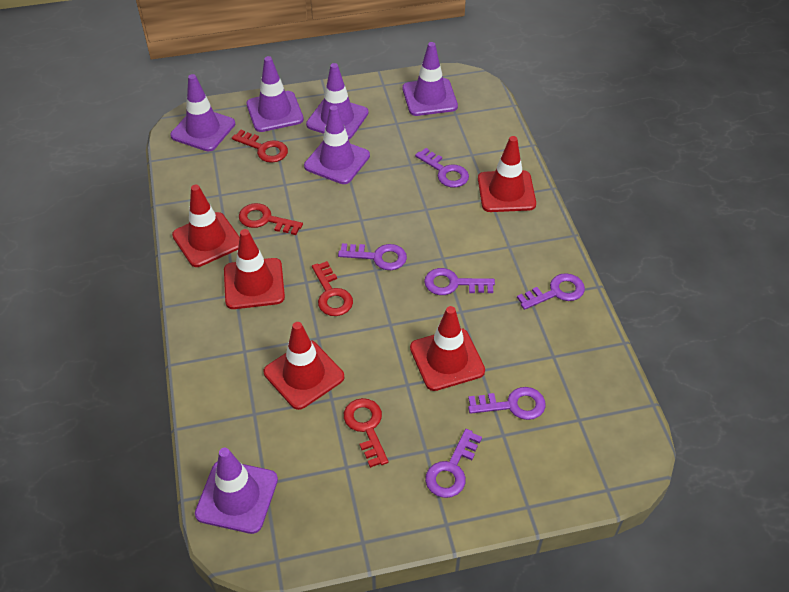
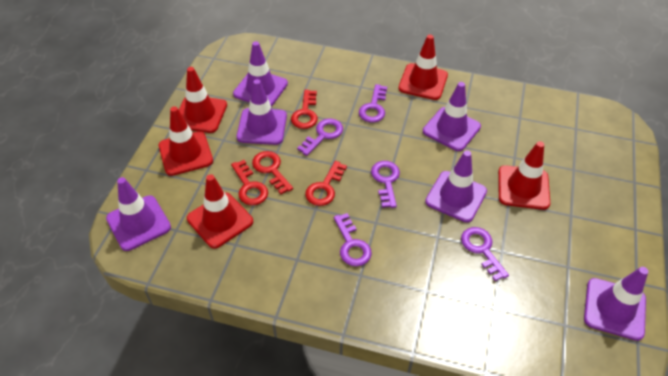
purple key: [338,243,407,270] [415,148,469,188] [424,268,495,295] [425,429,482,498] [468,387,546,420] [517,273,585,310] = 6 -> [297,118,343,156] [334,213,372,266] [359,84,387,123] [371,161,400,208] [461,227,509,281] = 5

